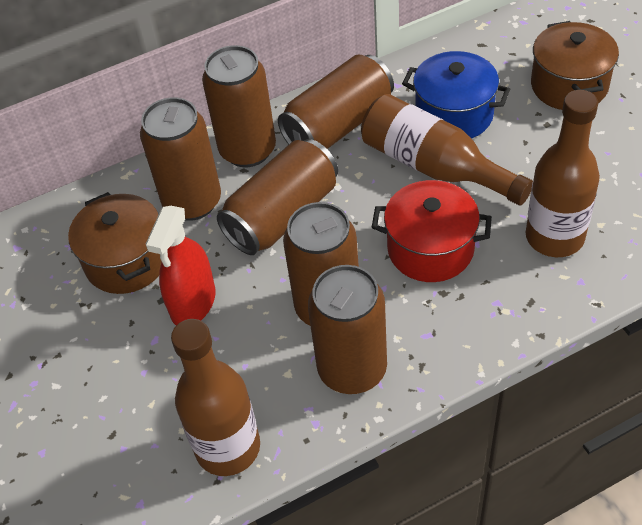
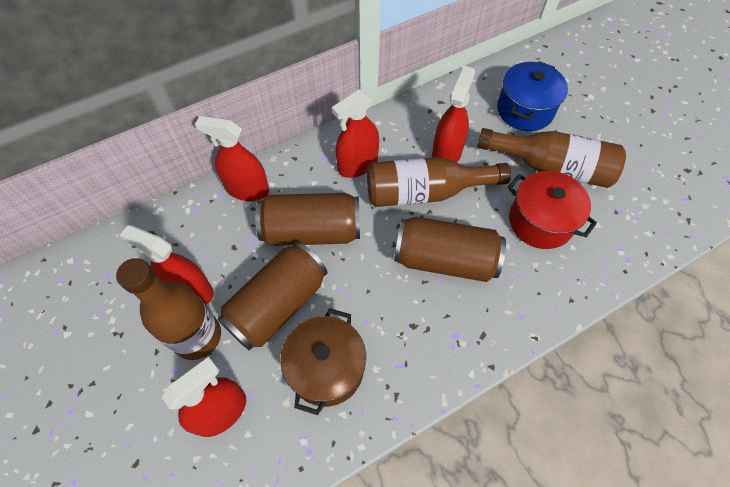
brown can: [140,97,221,221] [202,45,276,167] [217,139,338,255] [278,54,394,149] [283,202,359,326] [308,265,387,394] = 6 -> [217,242,328,350] [255,193,360,246] [394,217,506,282] = 3
brown pot: [68,192,162,294] [531,21,619,110] = 2 -> [280,308,366,415] = 1
red spray bottle: [146,206,216,325] = 1 -> [120,225,214,305] [162,357,246,437] [195,116,269,201] [332,89,379,178] [432,66,475,163] = 5

